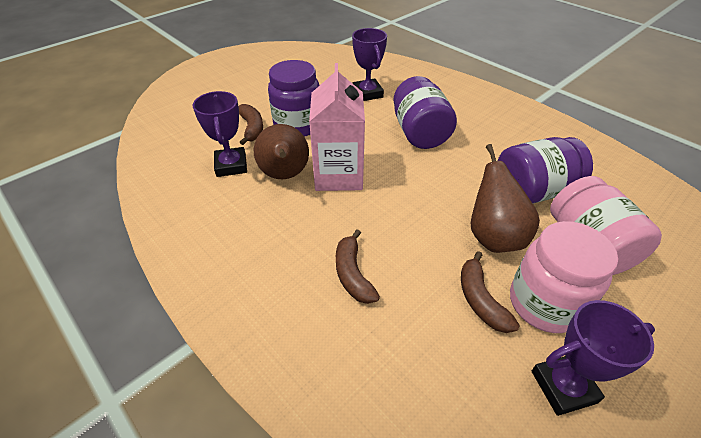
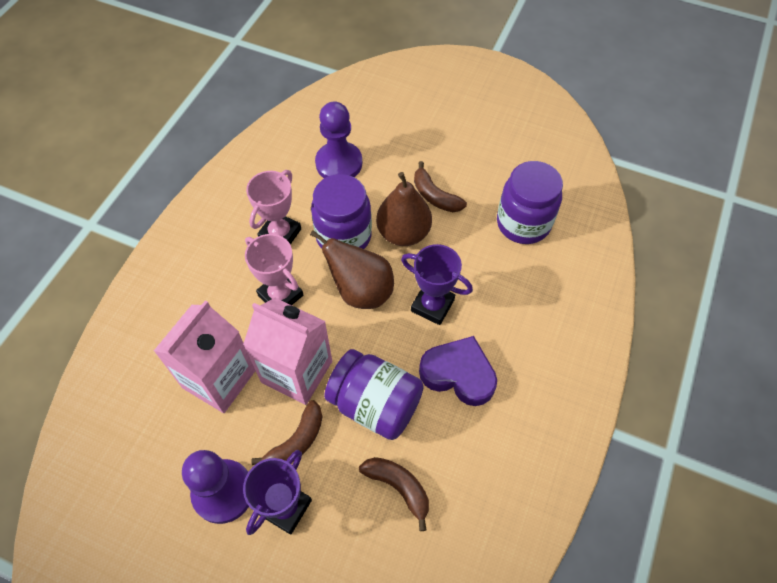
pink carton: [309,63,365,191] = 1 -> [154,300,255,413] [243,298,332,405] = 2
pink jar: [510,221,618,333] [550,176,662,275] = 2 -> none = 0
pink trophy: none = 0 -> [245,234,303,305] [246,170,301,245] = 2
purple heart: none = 0 -> [419,336,497,406] = 1
purple pawn: none = 0 -> [182,450,249,524] [315,101,362,178] = 2
purple trophy: [193,91,247,177] [352,28,387,101] [532,300,655,416] = 3 -> [243,450,312,535] [401,244,473,325] = 2

